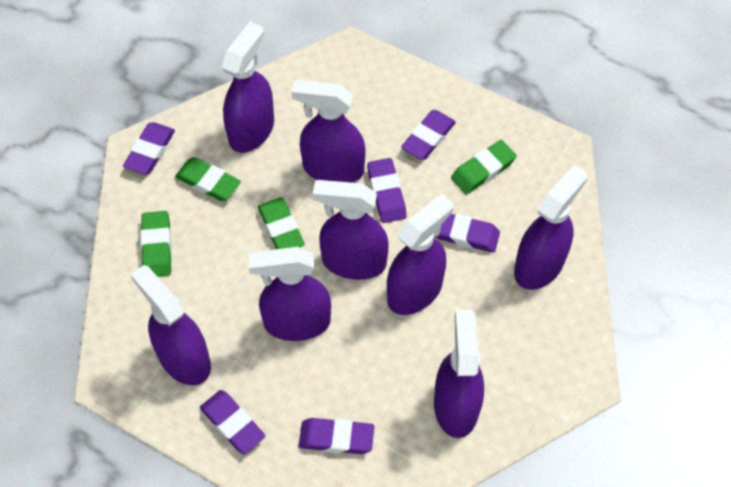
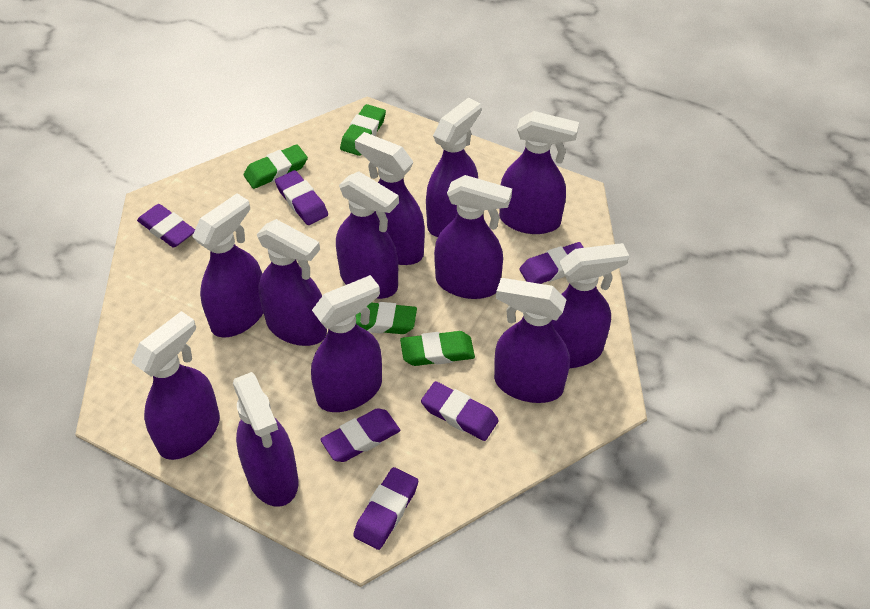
purple spray bottle: [130,265,211,385] [222,22,274,153] [248,247,331,341] [291,80,365,183] [312,180,389,280] [387,194,453,315] [434,310,484,438] [514,165,588,290] = 8 -> [131,311,220,460] [192,193,263,338] [233,372,298,507] [257,219,327,346] [311,275,382,412] [336,171,399,299] [355,132,425,265] [426,97,481,237] [434,175,512,299] [494,278,570,403] [499,111,579,234] [552,243,629,368] = 12

